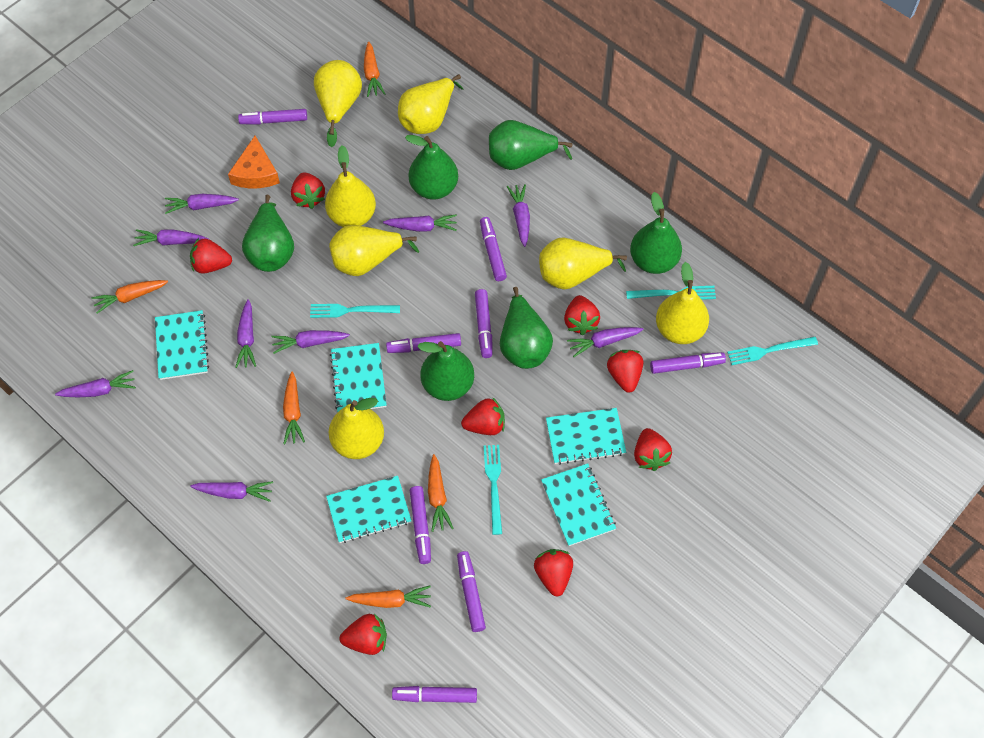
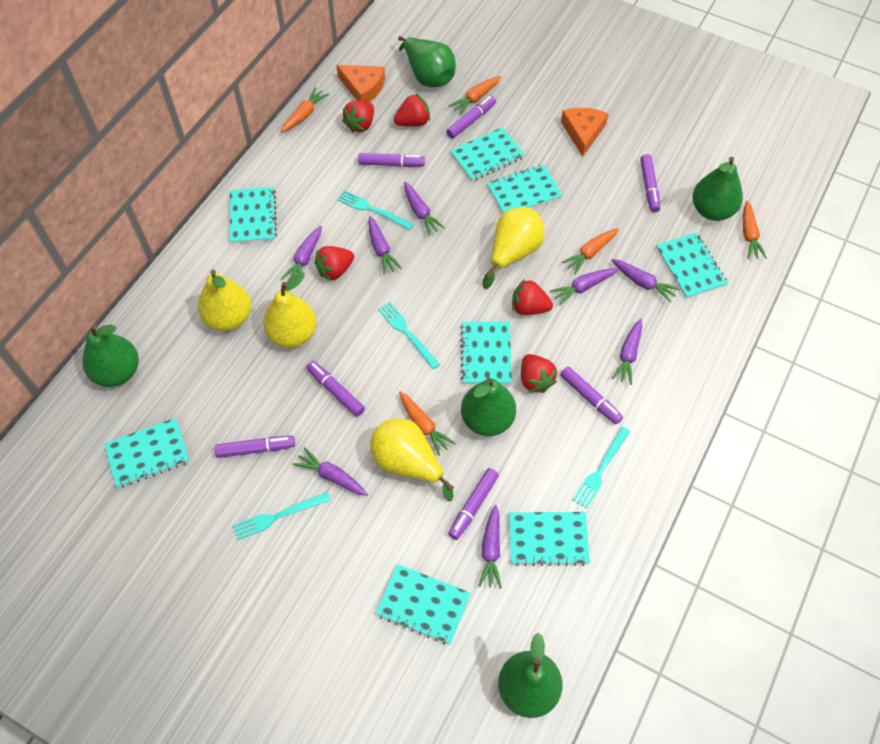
green pear: [242,195,294,272] [405,135,458,200] [417,341,474,401] [489,120,572,170] [500,287,553,369] [630,192,682,274] = 6 -> [82,324,139,387] [398,36,456,87] [461,378,516,436] [498,633,562,718] [692,157,743,221] = 5
orange cheese: [228,136,280,189] = 1 -> [336,65,385,102] [561,108,609,156] = 2
purple carrot: [55,370,136,397] [133,229,209,246] [165,194,239,214] [190,481,273,502] [235,299,256,368] [271,330,350,354] [383,214,457,232] [507,184,530,247] [567,327,643,357] = 9 -> [281,226,322,285] [293,447,368,496] [369,216,402,275] [404,182,445,236] [478,505,502,589] [550,268,618,306] [611,259,680,303] [611,318,643,385] = 8
purple marker: [238,109,307,124] [386,333,461,353] [392,686,477,703] [410,486,431,564] [457,551,486,632] [475,289,492,358] [480,217,507,281] [650,352,726,374] = 8 -> [215,436,295,458] [306,361,365,417] [358,153,425,167] [446,96,496,139] [448,468,499,540] [560,367,623,424] [640,154,660,213] = 7
red strawberry: [190,238,232,274] [291,172,325,209] [340,614,387,655] [461,397,505,435] [534,549,573,597] [564,295,600,336] [607,350,643,393] [634,428,672,471] = 8 -> [315,246,354,281] [342,101,374,133] [394,94,430,127] [512,279,553,315] [521,354,557,393] = 5
turquoise notebook: [155,310,209,380] [326,476,411,543] [330,343,387,412] [541,463,616,546] [546,408,626,465] = 5 -> [104,418,190,488] [230,187,277,244] [376,564,471,645] [450,127,525,181] [460,322,512,384] [487,164,563,213] [509,512,590,566] [656,232,728,298] = 8
yellow pear: [314,60,362,147] [325,145,376,227] [329,225,419,276] [329,398,384,459] [398,74,464,134] [539,238,627,289] [656,262,709,344] = 7 -> [198,270,251,331] [263,272,317,348] [370,419,454,501] [483,207,544,289] = 4

